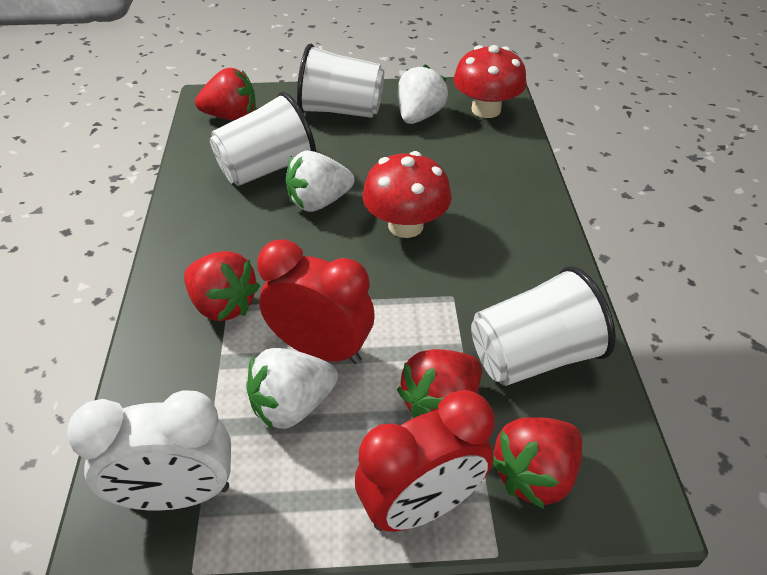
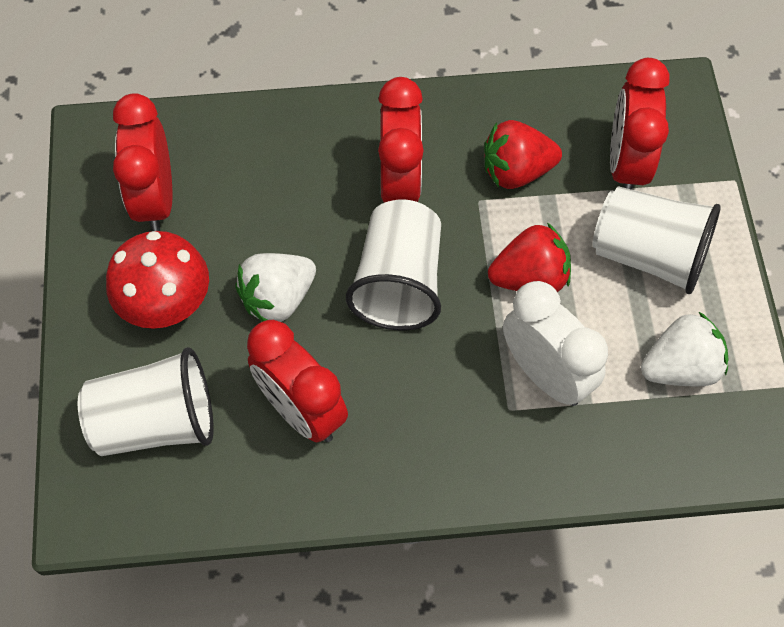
red clock: [257,239,374,364] [355,390,495,532] = 2 -> [113,93,172,231] [247,320,348,442] [378,77,424,203] [610,58,669,190] = 4
red mushroom: [363,151,452,238] [453,45,527,118] = 2 -> [106,231,209,329] = 1
red strawberry: [184,251,260,321] [195,68,256,121] [397,349,482,418] [493,417,582,509] = 4 -> [484,120,562,189] [488,223,571,292] = 2
white strawberry: [246,348,338,430] [286,151,354,212] [398,64,448,124] = 3 -> [235,253,316,322] [641,312,729,386] = 2

